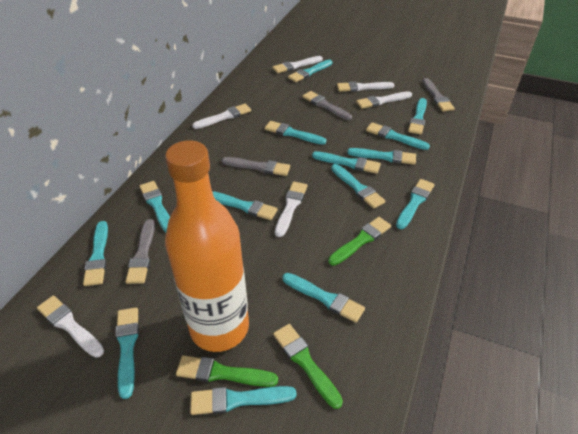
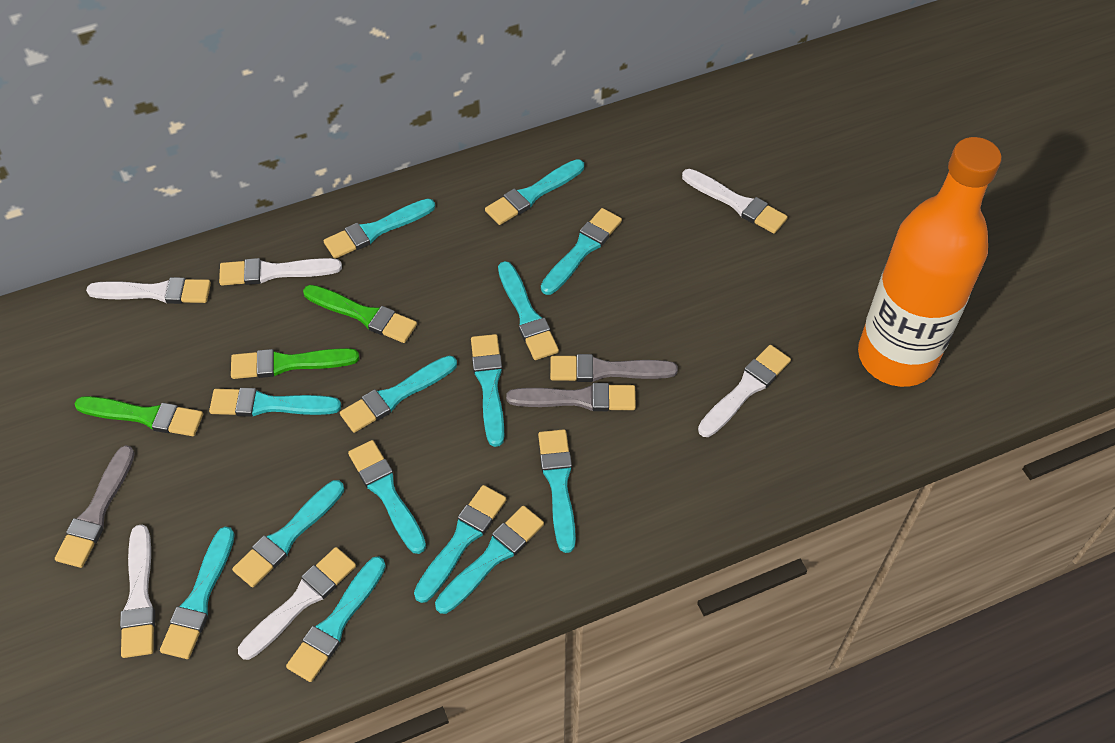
grey brush: [126,219,155,284] [222,157,290,176] [302,91,352,120] [422,78,455,111] = 4 -> [55,445,135,568] [506,383,636,411] [550,354,678,382] = 3

